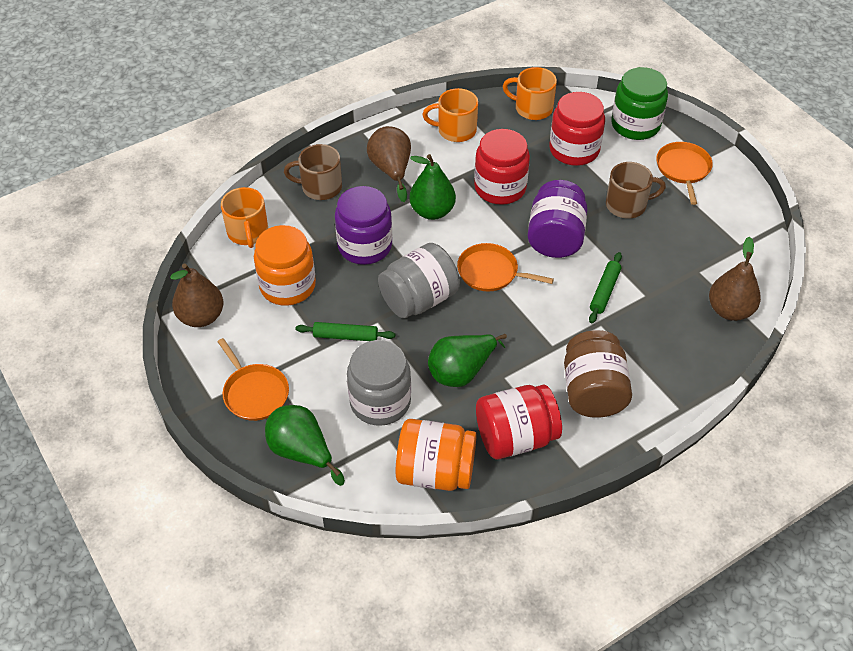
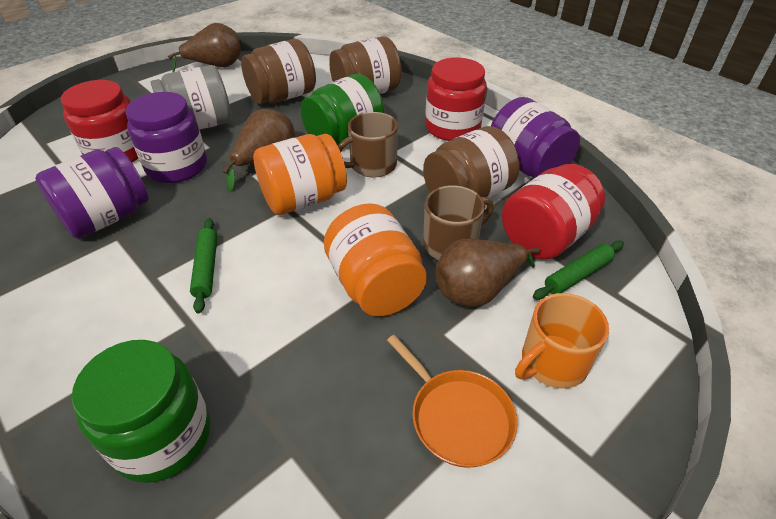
brown jar: [564,330,632,418] = 1 -> [241,39,316,104] [329,36,402,94] [423,126,519,198] = 3
green jar: [611,67,668,140] = 1 -> [72,340,211,483] [301,74,384,146] = 2
green pear: [265,405,345,486] [409,154,456,220] [428,334,507,387] = 3 -> none = 0
grey jar: [347,340,411,426] [378,243,460,318] = 2 -> [150,65,231,130] = 1
orange mug: [221,187,268,248] [423,88,478,142] [503,67,557,120] = 3 -> [515,293,609,388] = 1
orange pan: [218,338,289,421] [457,243,554,292] [656,142,713,205] = 3 -> [387,335,517,468] = 1
purple jar: [335,186,392,265] [527,180,587,258] = 2 -> [35,147,149,238] [126,92,207,183] [491,97,580,177] = 3

